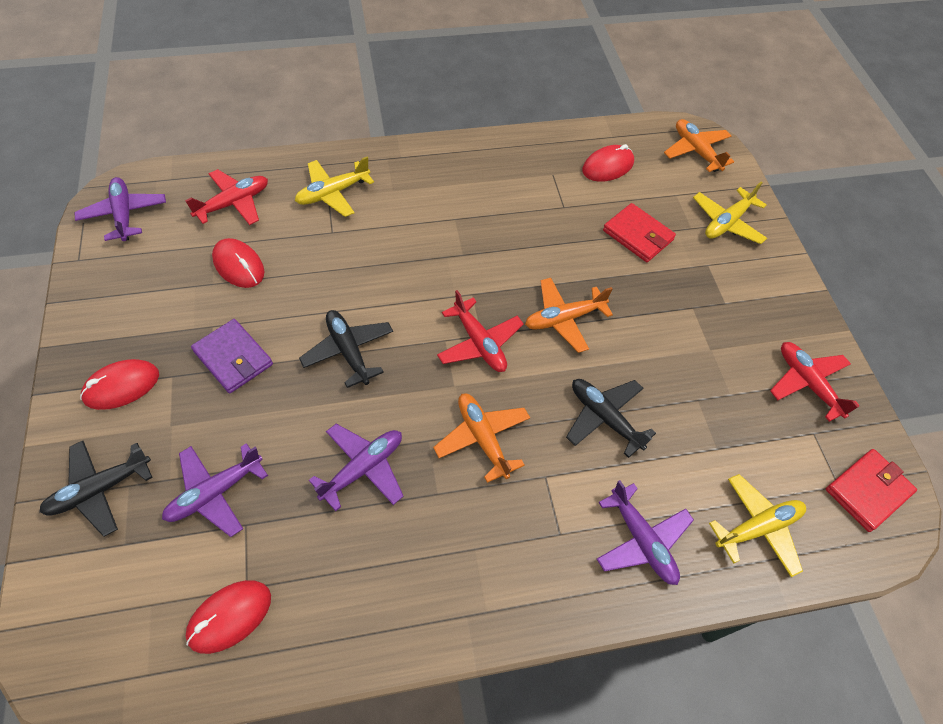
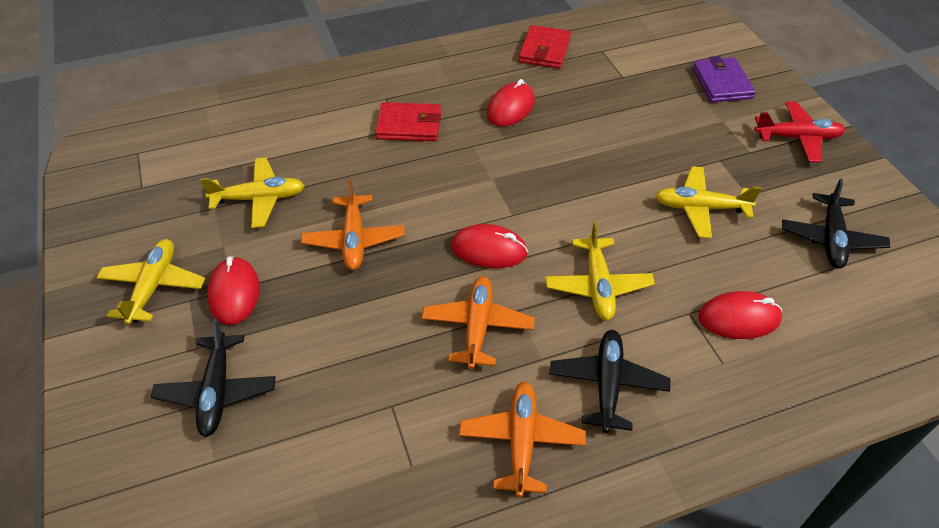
purple plane: [74,177,166,241] [162,443,268,537] [309,424,404,511] [597,480,694,585] = 4 -> none = 0
red plane: [185,169,268,225] [437,290,524,372] [770,342,859,422] = 3 -> [754,102,845,162] = 1
yellow plane: [295,156,374,217] [693,182,767,244] [709,474,806,577] = 3 -> [96,239,205,325] [200,158,305,228] [545,221,655,320] [655,166,762,239] = 4

